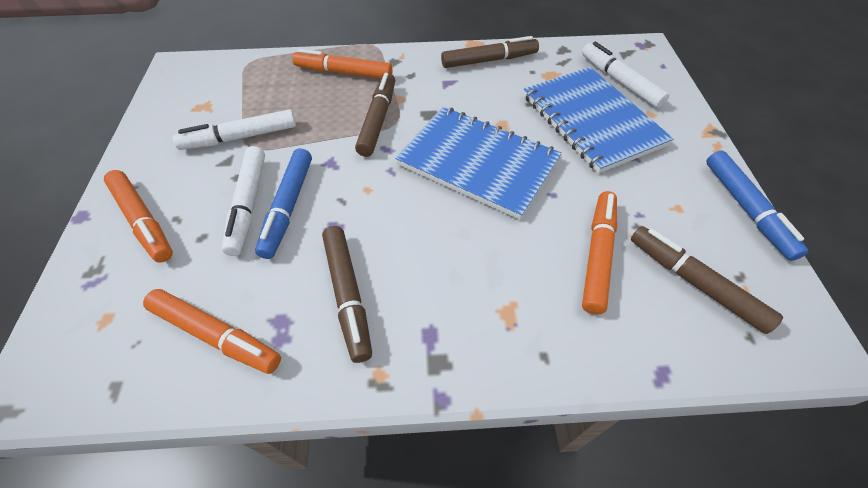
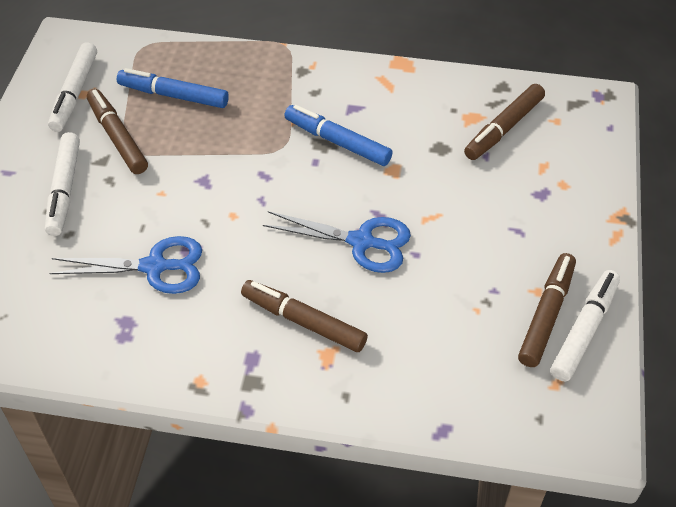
blue notebook: [395,107,562,220] [524,67,674,173] = 2 -> none = 0
blue scissors: none = 0 -> [49,236,202,294] [263,211,411,273] = 2
orange marker: [104,170,173,263] [143,289,281,374] [292,49,393,79] [582,191,617,314] = 4 -> none = 0

